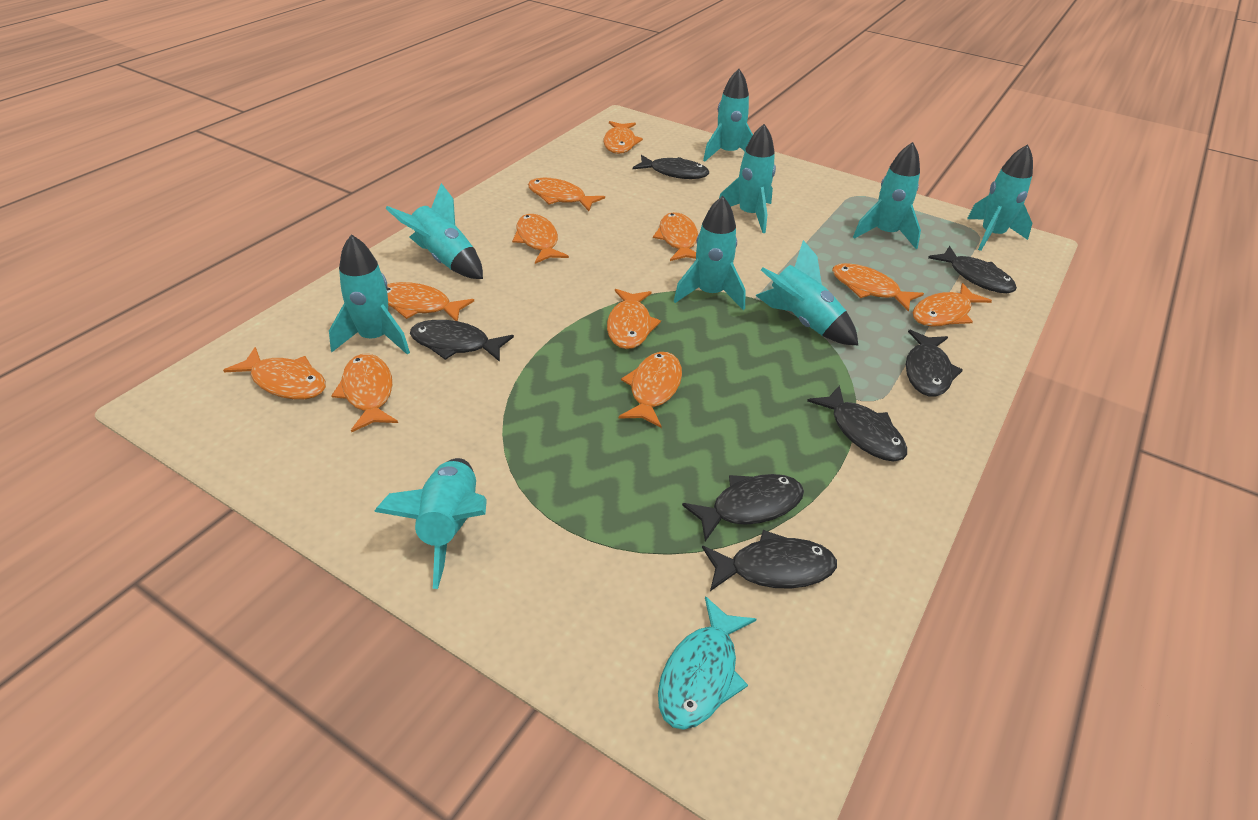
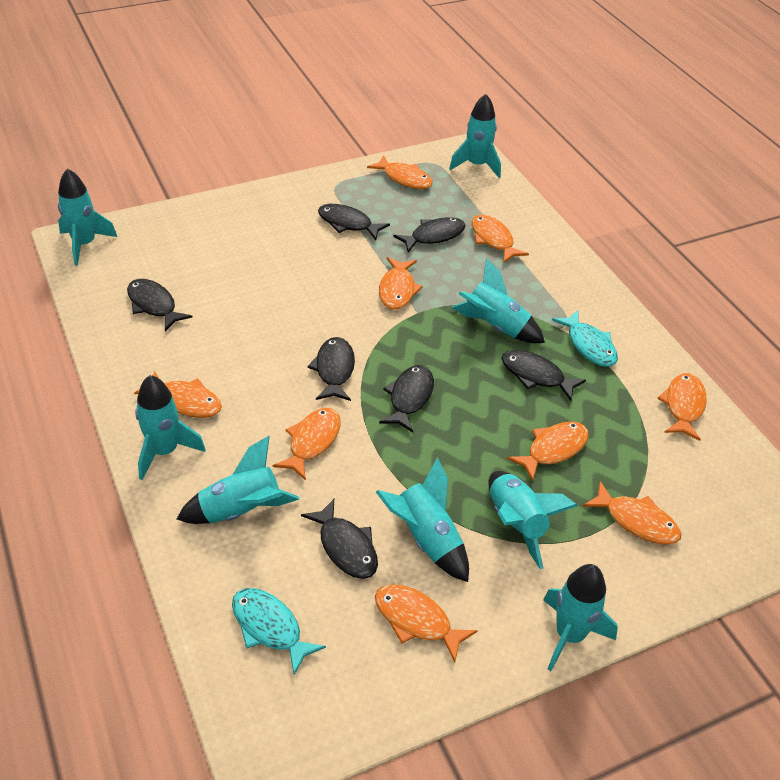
orange fish: [223,347,326,399] [331,354,398,432] [387,282,474,321] [512,214,569,264] [528,178,605,211] [604,121,643,154] [607,289,661,349] [619,352,682,428] [653,212,698,261] [832,263,924,312] [913,283,992,327] = 11 -> [134,371,222,418] [273,408,341,480] [367,155,433,189] [375,584,478,663] [379,257,423,310] [472,215,529,263] [507,421,589,481] [583,481,681,545] [657,373,707,441] = 9
turquoise fish: [658,596,756,730] = 1 -> [232,588,326,675] [552,310,618,367] = 2
turquoise rocket: [329,234,410,355] [374,458,487,589] [386,183,483,279] [674,196,746,310] [703,69,753,161] [719,124,776,233] [755,240,859,346] [853,142,921,249] [967,144,1033,251] = 9 -> [58,168,117,266] [135,375,206,480] [177,436,299,524] [376,457,469,582] [449,94,501,178] [452,258,545,343] [489,471,577,569] [543,564,618,671] = 8

